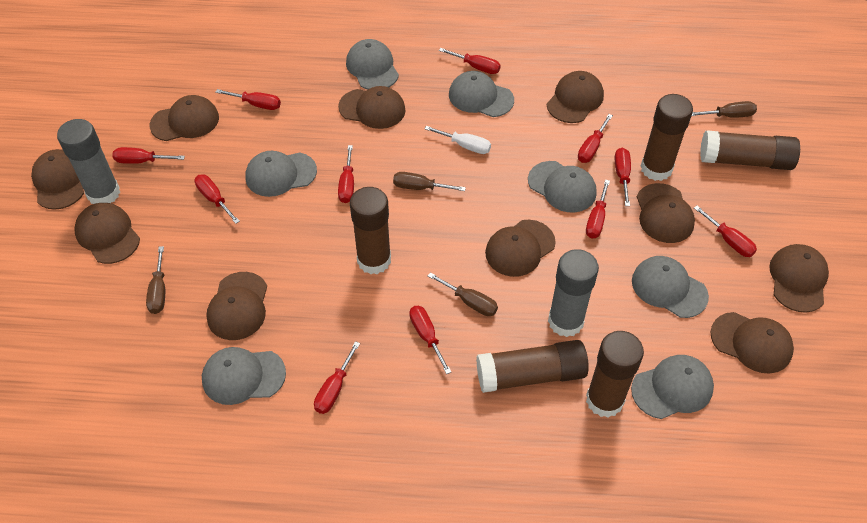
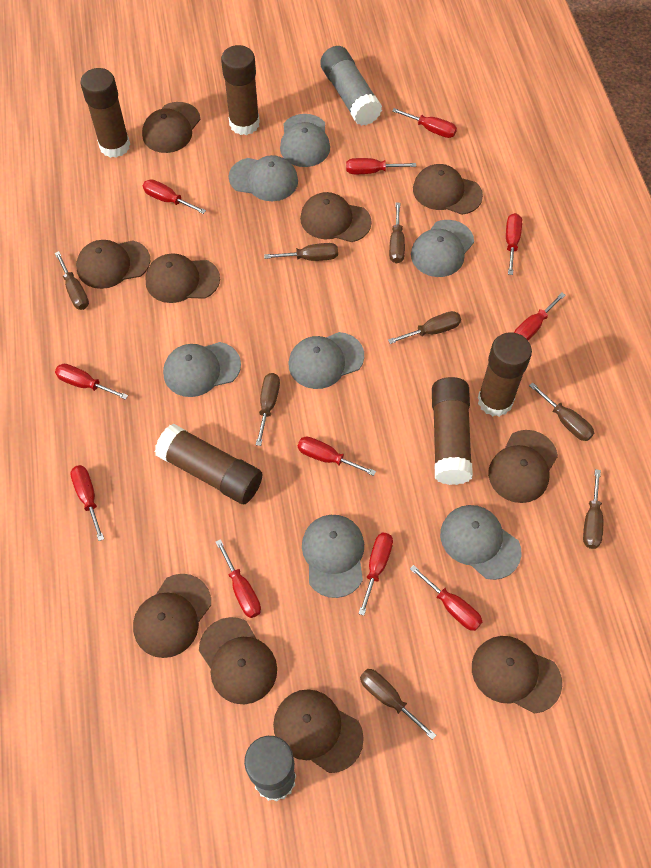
brown screwdriver: [146,246,165,314] [393,172,466,191] [428,272,498,316] [692,101,757,118] = 4 -> [55,251,89,310] [256,373,280,446] [264,243,338,261] [360,669,436,740] [388,311,461,344] [389,203,405,264] [529,382,594,441] [583,469,603,549] = 8
white screwdriver: [425,126,491,154] = 1 -> none = 0

